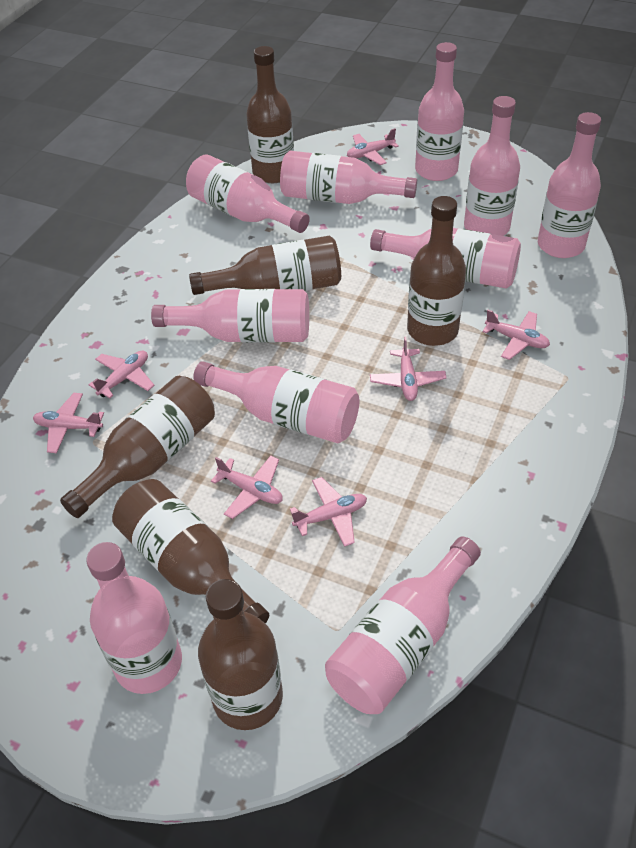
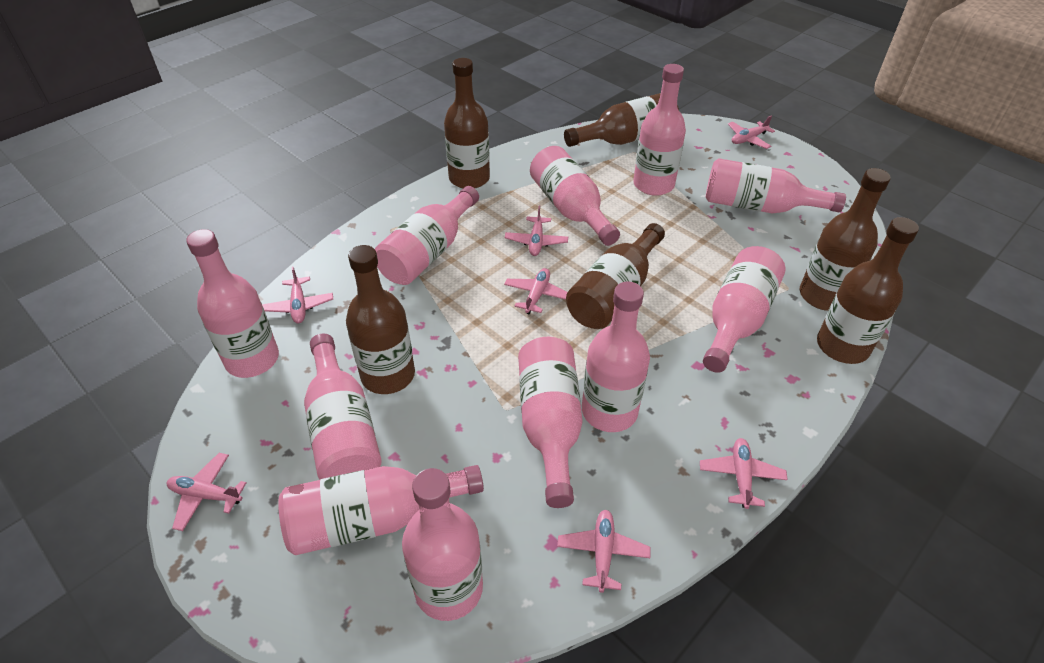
pink bottle: [86,542,182,694] [151,289,309,342] [186,154,310,233] [193,361,359,443] [280,151,417,204] [325,537,481,714] [370,228,521,288] [415,42,464,181] [464,96,520,236] [538,112,601,258] = 10 -> [186,229,279,378] [278,465,484,555] [304,333,382,480] [375,186,479,285] [402,468,483,621] [518,337,583,508] [530,146,620,246] [582,281,650,432] [633,64,686,196] [703,246,786,373] [706,158,846,214] = 11

